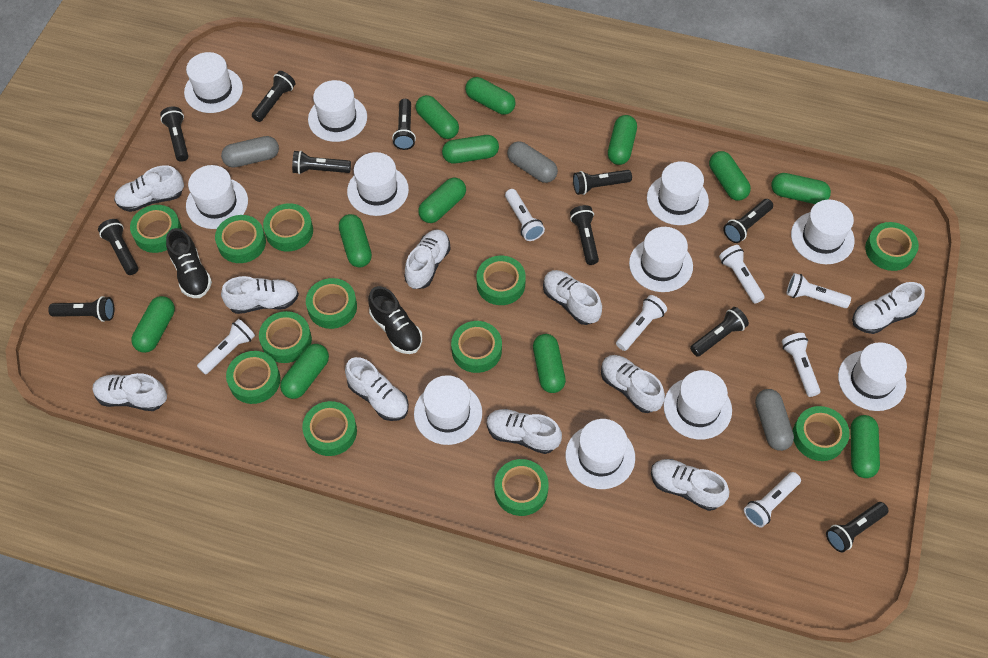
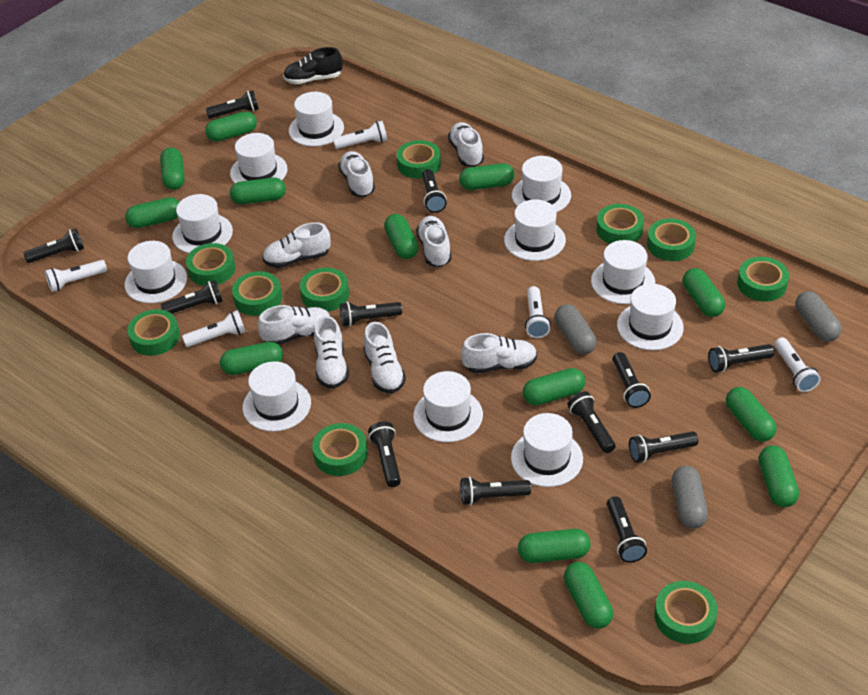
black flashlight: [48,296,114,322] [98,219,138,275] [160,107,188,162] [252,71,296,122] [292,150,351,174] [392,99,416,150] [570,205,599,265] [573,170,632,195] [690,307,749,357] [723,199,773,243] [826,502,889,552] = 11 -> [23,228,84,263] [161,280,223,314] [206,90,259,119] [340,302,402,327] [368,422,401,487] [422,169,447,213] [461,476,531,505] [567,391,616,453] [607,496,647,563] [613,352,651,408] [629,431,698,463] [708,344,774,372] = 12
black shoe: [166,228,212,298] [368,286,422,354] = 2 -> [283,47,343,84] = 1
green capsule: [131,296,175,353] [280,344,329,399] [339,214,372,267] [416,95,459,139] [418,177,466,223] [442,135,499,164] [465,77,516,115] [533,334,566,393] [608,115,637,165] [709,151,751,201] [771,173,831,204] [850,415,880,478] = 12 -> [125,197,179,228] [160,147,185,190] [205,111,257,142] [220,342,283,375] [230,178,286,204] [384,214,418,259] [459,163,515,190] [518,529,590,563] [523,368,585,405] [564,562,613,629] [683,268,725,317] [726,387,777,442] [759,446,799,507] = 13
green tape: [130,205,182,253] [215,215,266,263] [226,351,281,404] [259,311,312,363] [263,203,313,252] [302,401,357,456] [306,278,357,329] [451,321,502,373] [477,256,526,305] [494,459,549,516] [793,406,850,461] [865,222,919,271] = 12 -> [127,309,180,356] [186,243,235,286] [232,271,282,316] [300,267,349,312] [312,423,368,476] [397,140,441,179] [596,204,644,244] [647,218,696,261] [654,581,718,644] [737,257,789,302] = 10
white flashlight: [197,319,255,375] [505,189,545,241] [616,295,667,351] [719,245,765,304] [744,472,801,528] [781,333,820,397] [786,273,851,308] = 7 -> [45,260,107,292] [182,310,246,347] [333,121,387,149] [525,286,551,338] [775,337,820,392] = 5
white shoe: [93,373,167,411] [114,165,184,212] [221,276,299,314] [345,357,409,421] [404,229,450,289] [487,409,562,454] [543,270,602,325] [601,355,665,413] [651,459,729,511] [852,282,925,334] = 10 -> [258,305,331,345] [262,222,331,268] [314,316,349,389] [338,151,375,197] [363,322,406,394] [416,216,452,267] [448,122,484,167] [461,333,537,373] = 8

